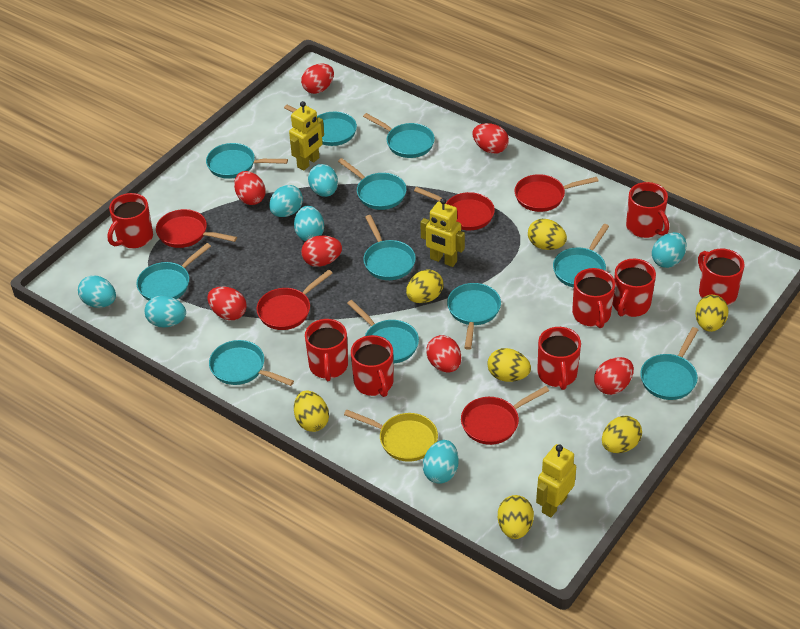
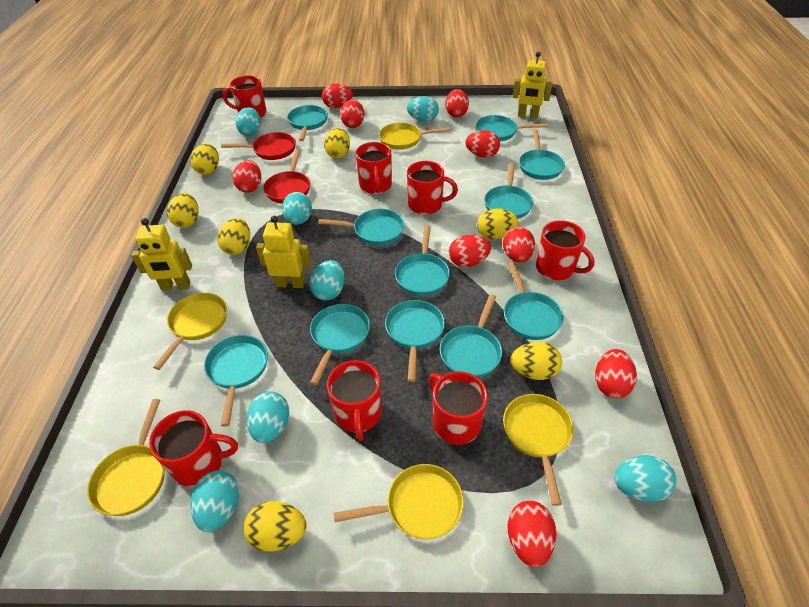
red egg: [207,286,247,320] [234,171,266,205] [301,64,334,94] [301,235,342,267] [426,335,461,372] [473,123,509,154] [594,357,634,395] = 7 -> [233,160,261,193] [322,83,352,108] [340,100,365,128] [445,89,469,117] [449,235,491,267] [465,130,500,158] [503,227,535,263] [507,501,557,568] [595,349,637,398] = 9
red mug: [108,193,153,248] [305,319,348,381] [351,335,394,397] [537,327,581,390] [572,268,615,328] [613,259,656,317] [626,182,669,238] [698,249,745,306] = 8 -> [149,410,238,487] [223,75,267,118] [327,360,382,441] [356,142,392,194] [407,161,458,215] [429,371,488,445] [536,220,595,280] = 7
red pan: [156,209,237,248] [256,270,332,330] [414,187,495,230] [461,386,549,445] [515,174,598,212] = 5 -> [221,132,296,160] [263,150,310,203] = 2
yellow pan: [344,410,438,462] = 1 -> [87,399,165,516] [153,293,227,370] [334,464,464,539] [379,123,451,150] [503,394,574,506] = 5

